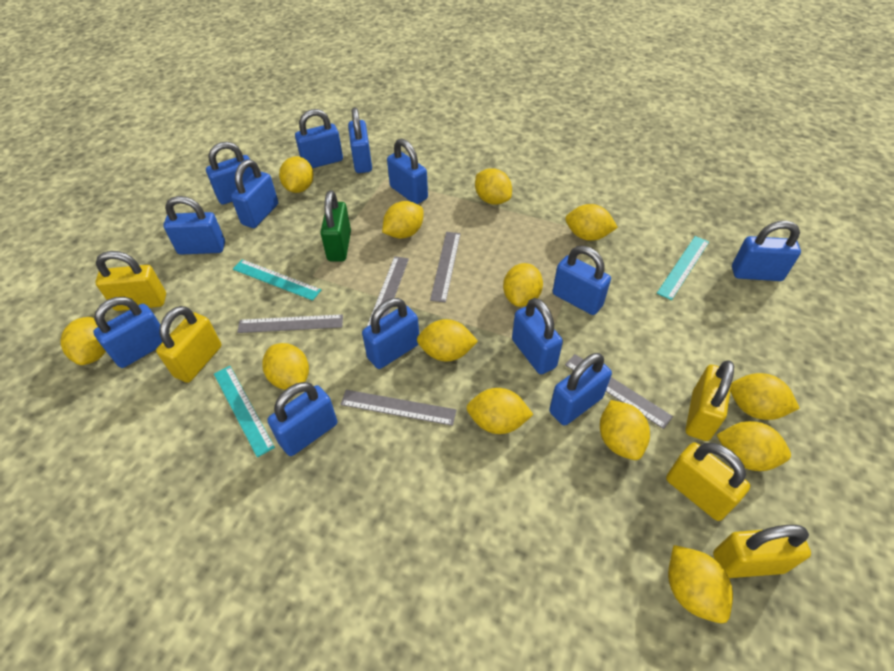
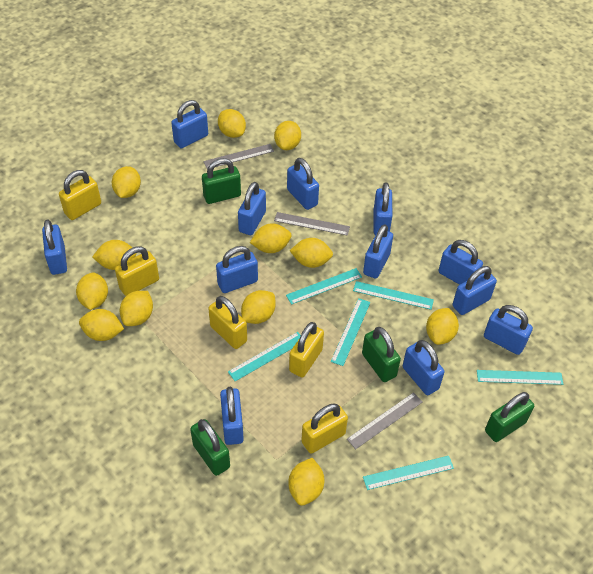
blue padlock: [93,297,162,368] [163,196,225,255] [206,142,253,205] [231,160,278,228] [267,382,337,456] [295,109,343,168] [348,107,372,173] [362,298,419,369] [387,139,428,204] [512,298,563,374] [549,353,612,426] [553,246,611,315] [732,221,801,281] = 13 -> [42,219,67,275] [171,100,208,148] [216,246,258,293] [220,387,244,445] [238,182,266,235] [287,158,319,210] [363,224,393,279] [374,182,393,235] [403,340,445,395] [438,240,483,285] [452,266,497,315] [484,305,533,355] = 12
green padlock: [320,191,351,261] = 1 -> [190,419,230,476] [202,158,241,204] [362,327,401,382] [485,392,534,442] = 4
grey ruler: [237,314,343,333] [340,390,456,426] [367,256,409,327] [430,232,461,303] [565,354,673,429] = 5 -> [203,144,274,169] [274,212,350,236] [347,392,422,449] = 3
turquoise ruler: [214,366,275,457] [233,259,321,301] [657,236,709,300] = 3 -> [228,332,301,381] [286,268,362,305] [331,298,370,366] [353,281,434,310] [363,456,454,490] [477,370,563,385] = 6
yellow lemon: [60,317,106,365] [262,343,309,390] [279,156,313,193] [382,201,424,239] [417,319,478,361] [466,388,533,434] [475,168,512,205] [503,263,543,307] [565,204,618,241] [600,400,650,460] [668,545,733,623] [717,421,791,471] [731,373,800,420] = 13 -> [76,272,108,310] [79,309,124,341] [92,240,136,270] [112,166,141,198] [120,291,153,326] [218,109,246,138] [241,290,276,324] [250,223,292,253] [274,121,301,150] [288,458,324,506] [290,238,333,268] [426,308,459,345] = 12

